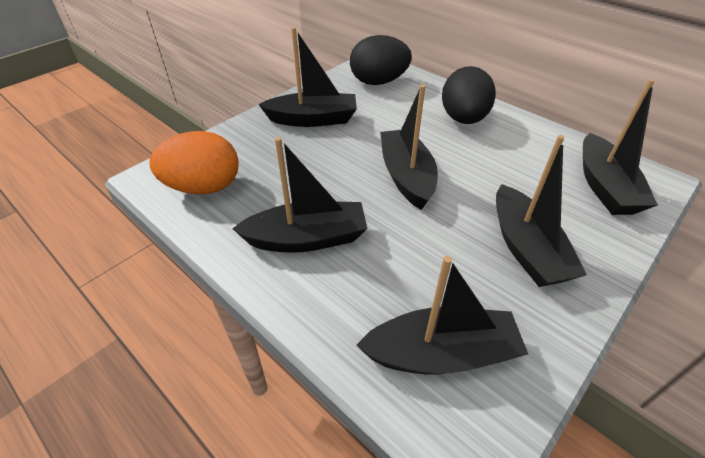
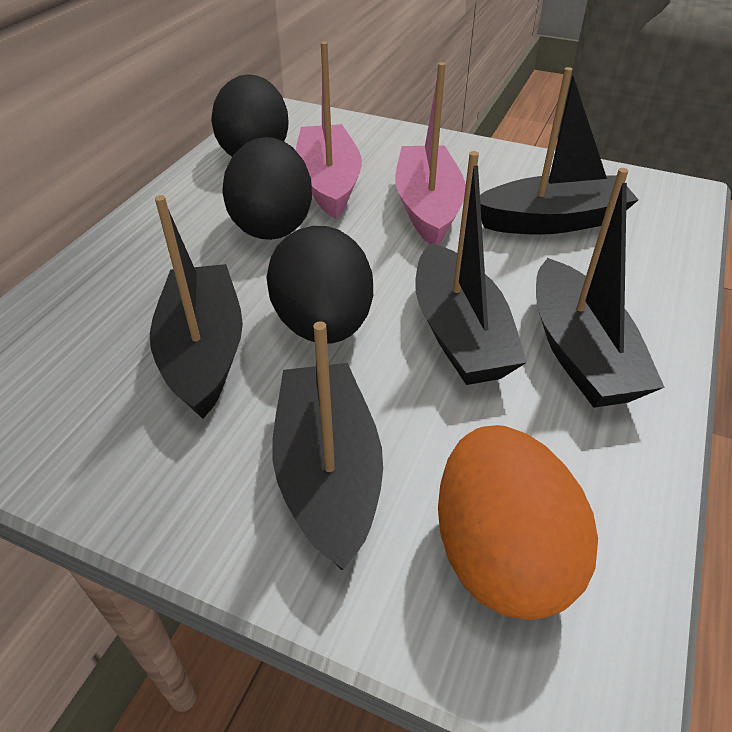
black boat: [232,137,368,253] [258,27,357,127] [356,256,528,374] [380,84,438,210] [496,135,587,287] [583,79,658,215] = 6 -> [150,195,243,419] [273,321,383,570] [415,151,527,385] [480,67,638,235] [536,168,665,408] = 5
black egg: [350,35,412,85] [442,66,496,124] = 2 -> [211,74,288,157] [222,137,312,240] [266,226,373,344] = 3
pink boat: none = 0 -> [296,41,362,219] [395,62,466,245] = 2

